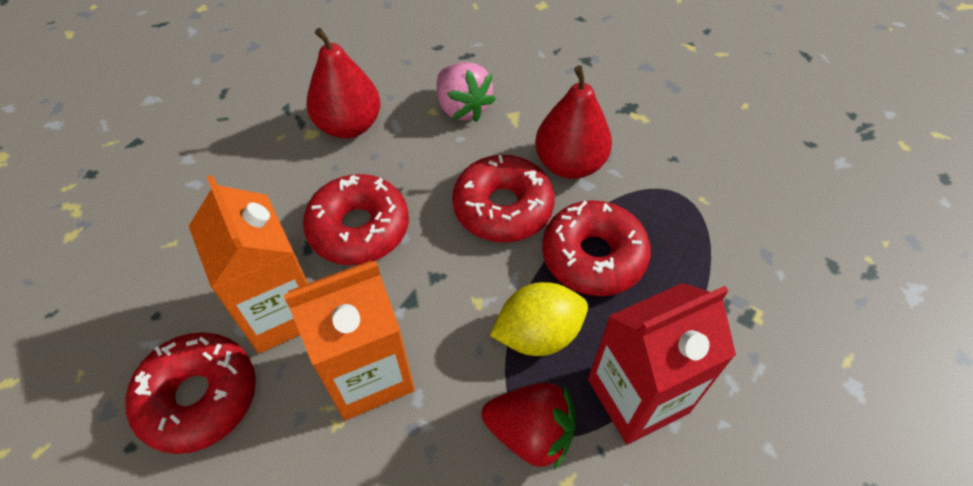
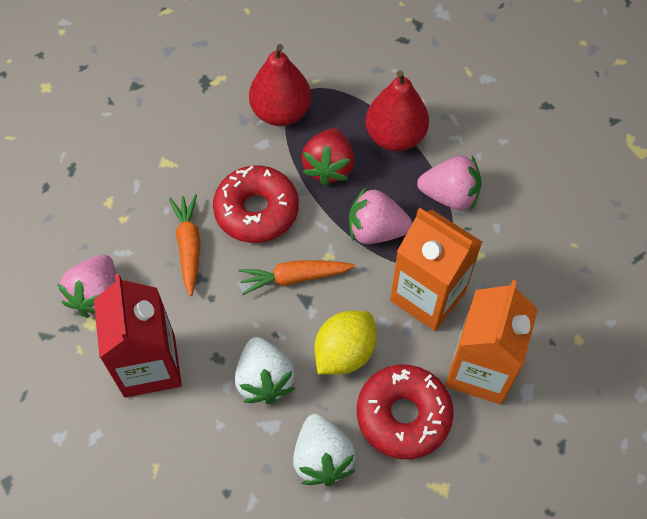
orange carrot: none = 0 -> [169,194,201,296] [238,260,355,295] = 2
pink strawberry: [437,62,496,122] = 1 -> [57,255,116,318] [349,187,413,244] [417,156,482,210] = 3
red donut: [125,332,256,454] [303,174,409,265] [452,155,555,243] [542,200,651,296] = 4 -> [213,166,299,243] [357,365,454,459] = 2
white strawberry: none = 0 -> [235,337,295,404] [293,414,356,486] = 2

